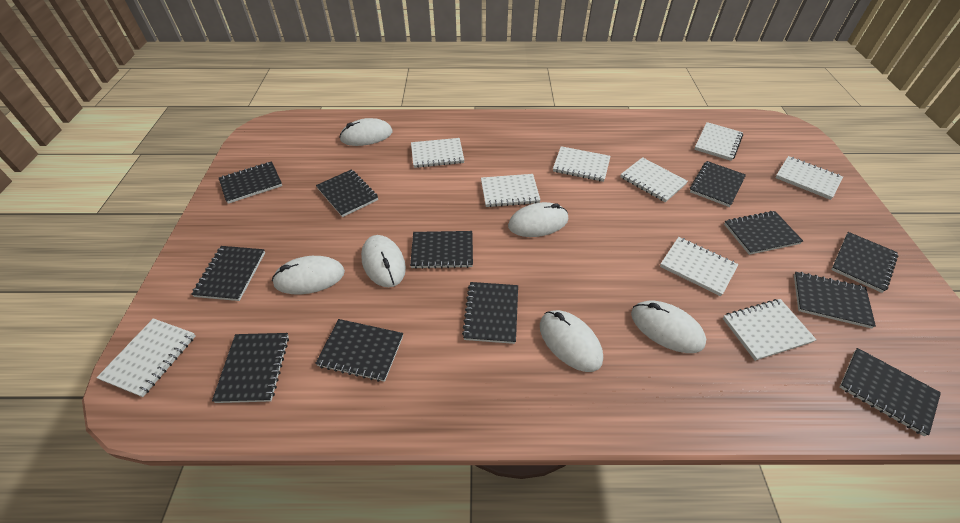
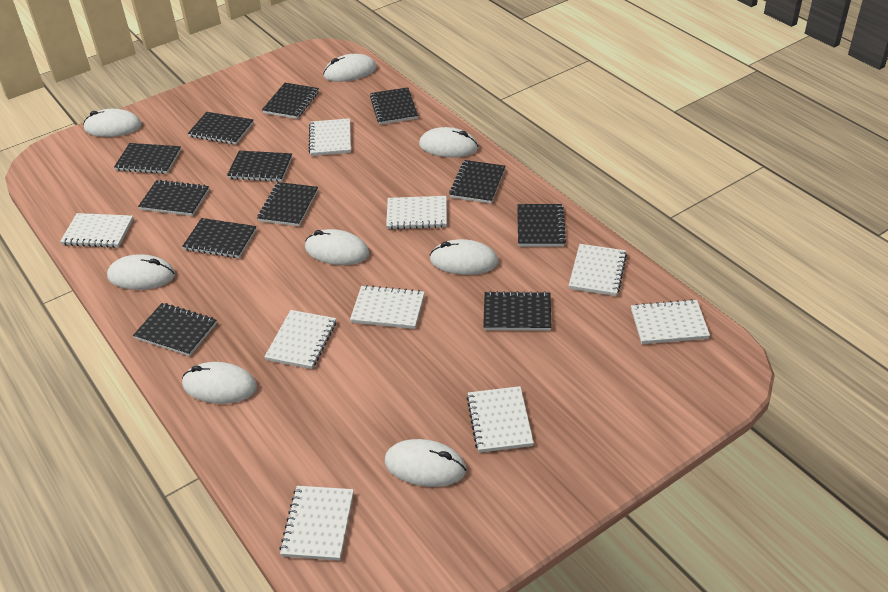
white mouse: [272,256,345,295] [339,118,392,146] [361,235,406,287] [508,202,568,237] [540,310,603,372] [631,301,706,353] = 6 -> [83,109,142,137] [107,254,175,290] [182,362,257,404] [305,229,369,265] [323,54,377,82] [385,439,466,487] [419,127,478,157] [430,239,498,275] = 8

